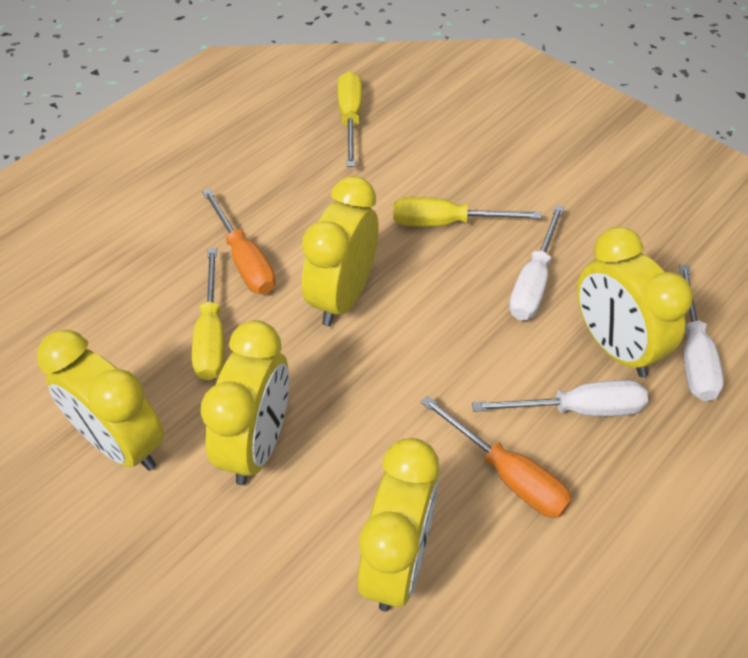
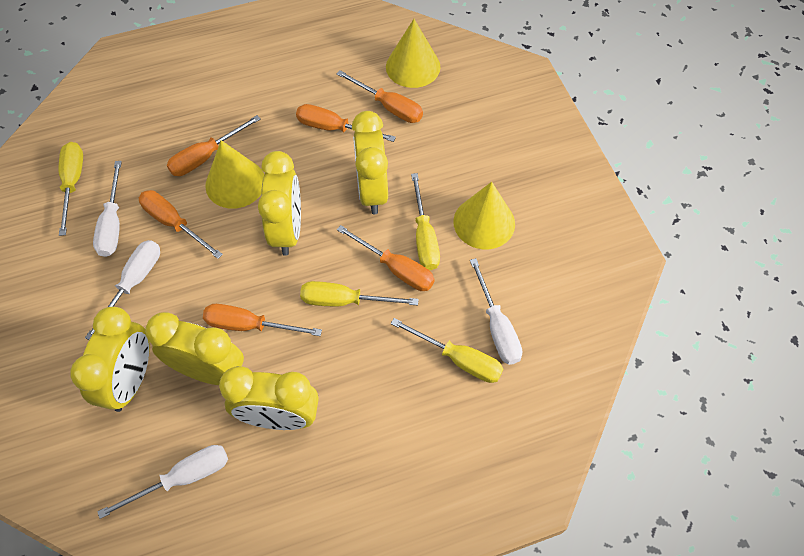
orange screwdriver: [202,188,275,294] [421,395,572,518] = 2 -> [139,190,223,259] [167,115,261,176] [203,304,322,336] [296,104,396,142] [336,70,423,123] [337,225,435,291] = 6
white screwdriver: [472,380,648,417] [509,205,564,320] [679,265,724,401] = 3 -> [85,240,160,340] [93,161,122,257] [97,445,228,519] [470,258,522,365] = 4
yellow cone: none = 0 -> [205,140,264,209] [386,19,440,88] [453,182,515,249] = 3
yellow screwdriver: [192,248,225,380] [338,71,362,167] [393,197,542,227] = 3 -> [58,142,83,236] [300,281,419,306] [391,318,503,383] [411,173,440,270] = 4

